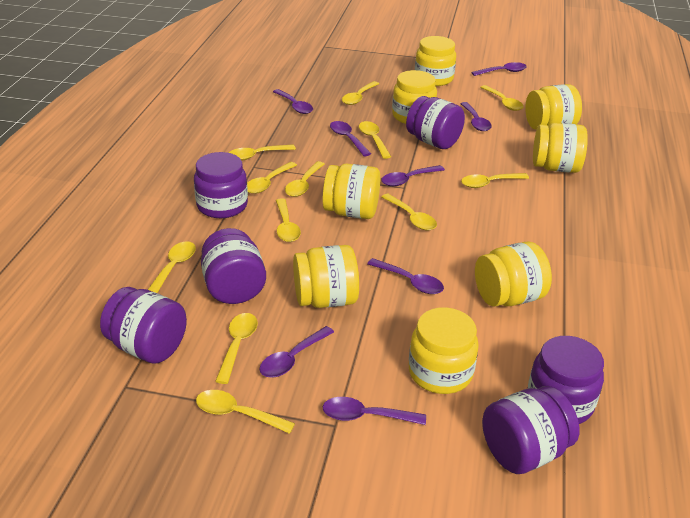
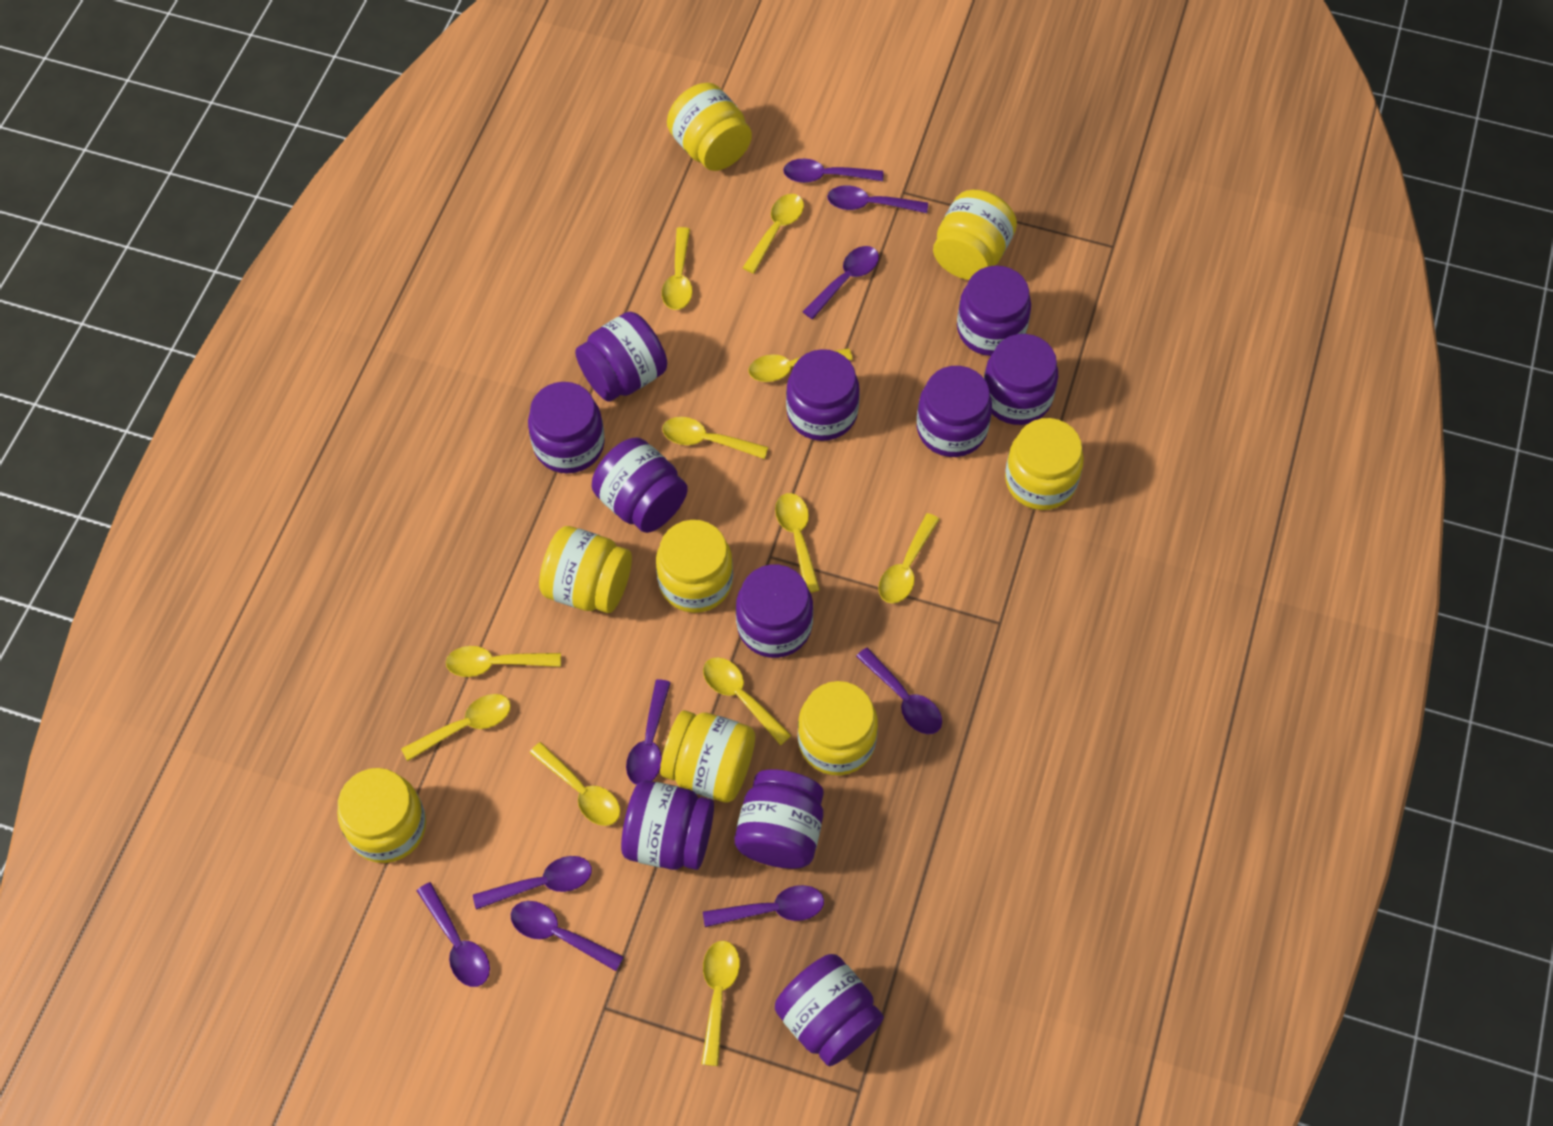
purple jar: [100,287,187,364] [194,152,248,218] [201,228,266,304] [406,96,465,149] [482,386,580,474] [527,336,604,424] = 6 -> [528,382,605,473] [575,312,667,402] [592,438,688,533] [621,780,714,870] [735,769,824,869] [736,565,813,658] [775,954,884,1066] [786,349,860,441] [917,366,992,457] [957,266,1031,356] [984,334,1058,425] = 11
purple spoon: [259,326,334,378] [273,89,313,114] [322,397,426,425] [330,121,371,156] [367,258,444,294] [381,165,445,186] [460,102,492,131] [471,62,527,76] = 8 -> [417,882,490,987] [473,856,592,910] [510,901,623,971] [626,679,671,785] [703,885,824,927] [783,159,883,183] [802,246,879,319] [827,186,928,213] [856,648,942,734] = 9
yellow spoon: [148,241,196,293] [196,390,295,434] [215,313,258,384] [229,144,296,161] [247,162,297,194] [276,198,301,242] [285,161,325,197] [342,81,379,105] [359,121,391,159] [381,194,437,230] [461,173,529,188] [480,85,523,111] = 12 -> [401,694,511,761] [446,646,561,677] [529,742,620,826] [662,227,692,310] [662,417,768,459] [701,941,740,1066] [703,657,792,745] [743,194,804,273] [749,348,853,382] [775,493,820,593] [878,513,940,603] = 11

